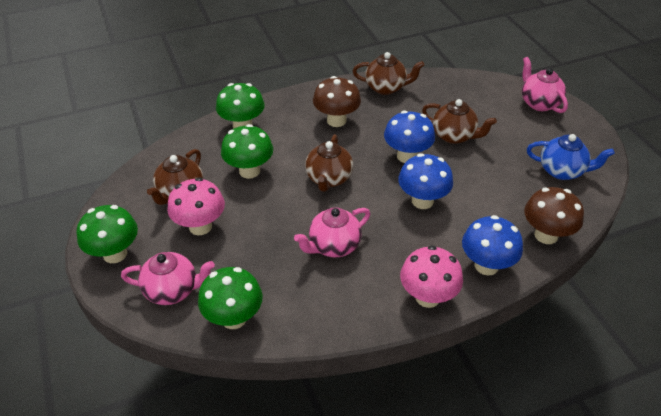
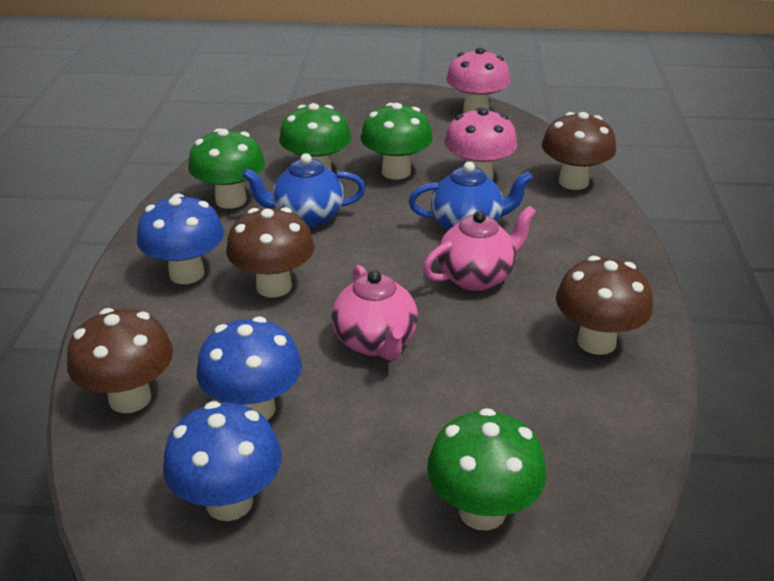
blue teapot: [527,134,615,180] = 1 -> [242,153,366,228] [409,162,533,230] = 2
brown mushroom: [313,76,361,127] [524,187,584,244] = 2 -> [67,308,173,413] [226,207,315,297] [542,112,616,190] [556,256,653,355] = 4
brown teapot: [147,149,203,205] [305,134,353,192] [353,52,424,95] [422,99,497,144] = 4 -> none = 0
pink teapot: [121,252,215,305] [294,207,370,257] [522,57,568,113] = 3 -> [331,265,418,360] [423,206,536,291] = 2

